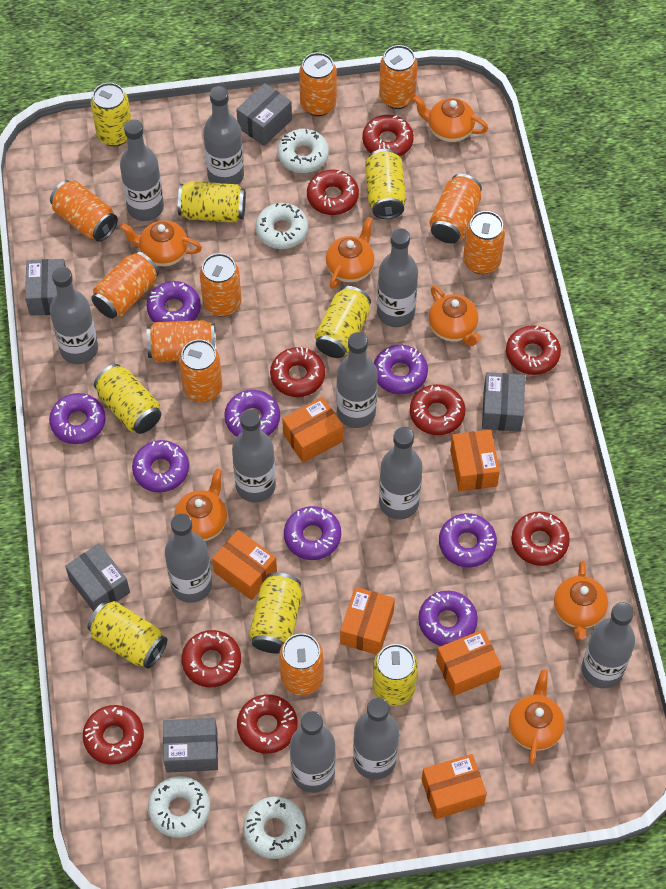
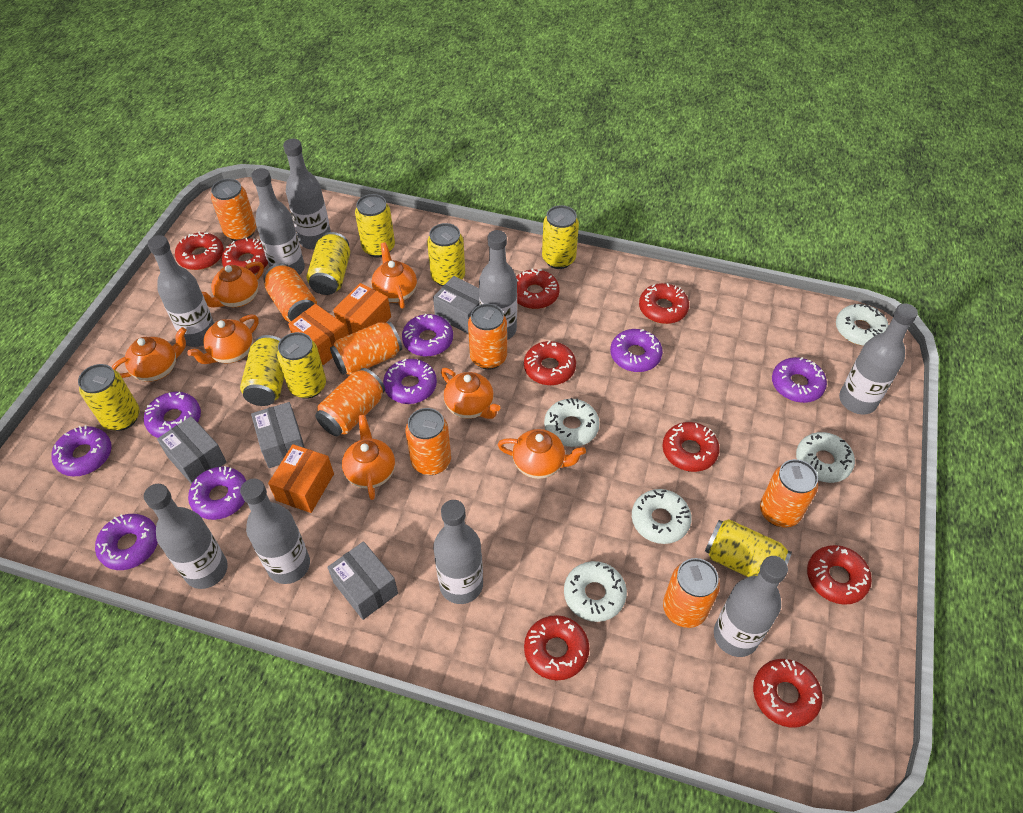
grey bottle: [50,266,98,364] [120,119,164,221] [165,513,212,603] [203,86,244,184] [232,409,276,502] [290,711,336,793] [336,332,378,428] [353,697,399,780] [377,228,418,327] [379,427,423,520] [582,602,635,688] = 11 -> [144,484,228,589] [148,235,214,347] [240,478,310,584] [251,168,305,275] [283,139,331,250] [433,500,483,604] [479,230,517,340] [714,556,788,657] [839,303,918,414] = 9
grey box: [25,259,66,316] [65,543,130,611] [163,718,218,773] [236,83,292,146] [482,372,525,432] = 5 -> [157,416,227,484] [251,402,305,468] [327,541,398,620] [433,276,480,334] = 4
orange box: [212,530,277,600] [282,397,343,463] [340,587,395,655] [422,754,487,819] [436,629,501,696] [450,429,500,491] = 6 -> [268,444,334,513] [288,304,347,365] [333,283,391,335] = 3
orange can: [50,180,118,242] [91,251,159,319] [147,320,216,362] [179,339,222,402] [200,253,241,316] [279,633,324,695] [299,52,337,116] [379,45,418,109] [429,174,482,243] [463,211,505,274] = 10 -> [211,179,256,241] [263,263,317,322] [315,368,385,436] [330,321,402,375] [405,408,451,475] [468,304,507,370] [663,558,720,628] [760,459,818,527] = 8
white donut: [148,776,210,838] [243,797,306,859] [255,203,308,249] [277,129,329,173] = 4 -> [544,398,600,447] [564,561,627,622] [632,489,692,544] [796,432,855,483] [836,304,889,346] = 5

